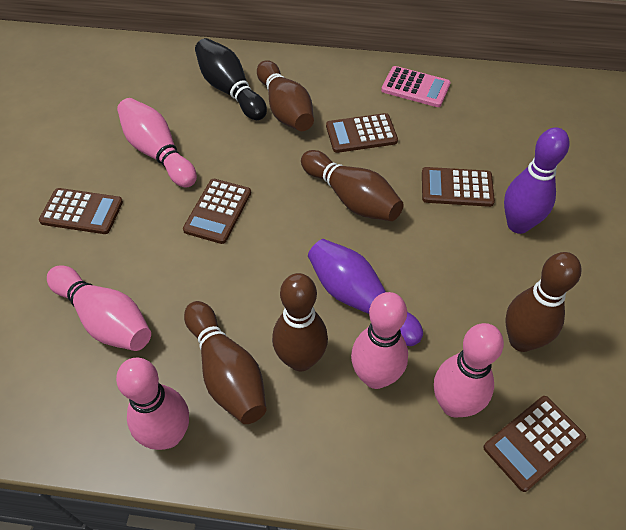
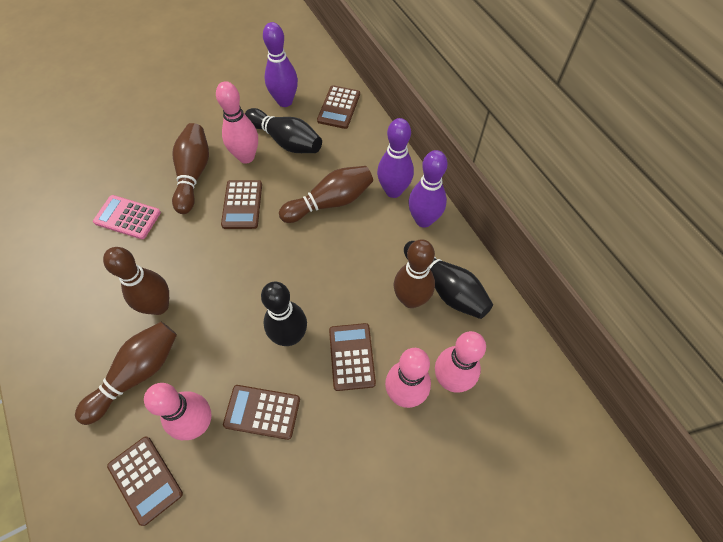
black bowling pin: [195,38,267,120] = 1 -> [245,108,322,153] [261,282,307,346] [404,241,493,319] = 3
pink bowling pin: [47,266,151,351] [116,358,189,450] [117,98,197,187] [351,292,408,389] [434,323,504,418] = 5 -> [144,383,212,440] [216,81,258,164] [385,348,431,408] [435,331,486,393] = 4
purple bowling pin: [308,239,423,346] [504,127,570,234] = 2 -> [263,22,298,107] [377,118,414,198] [408,150,448,228] = 3

